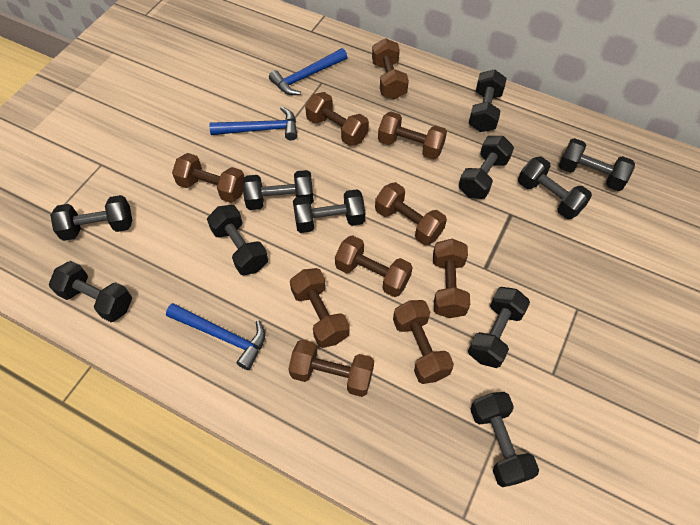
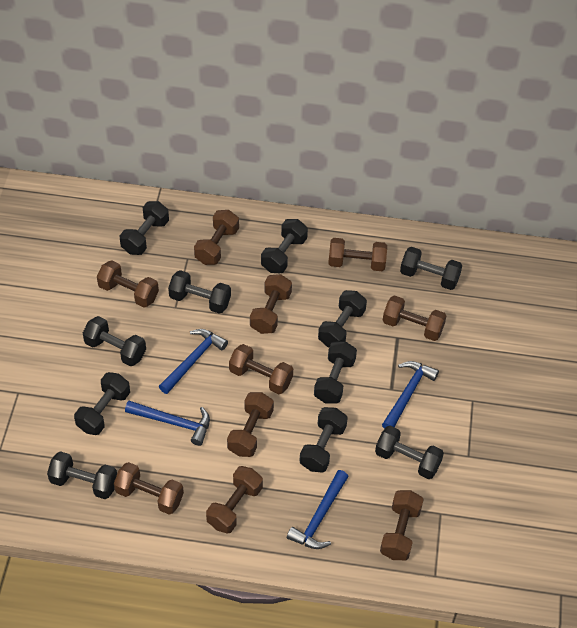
blue hammer: [166,303,265,370] [209,107,297,140] [269,48,347,95] = 3 -> [125,401,210,446] [159,329,228,394] [287,470,349,549] [382,361,439,429] = 4

